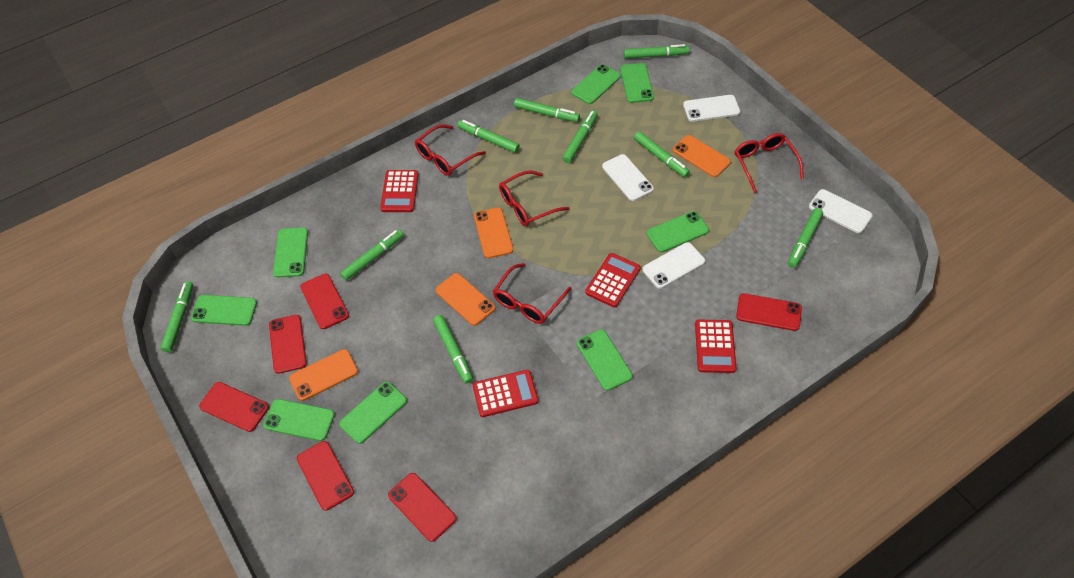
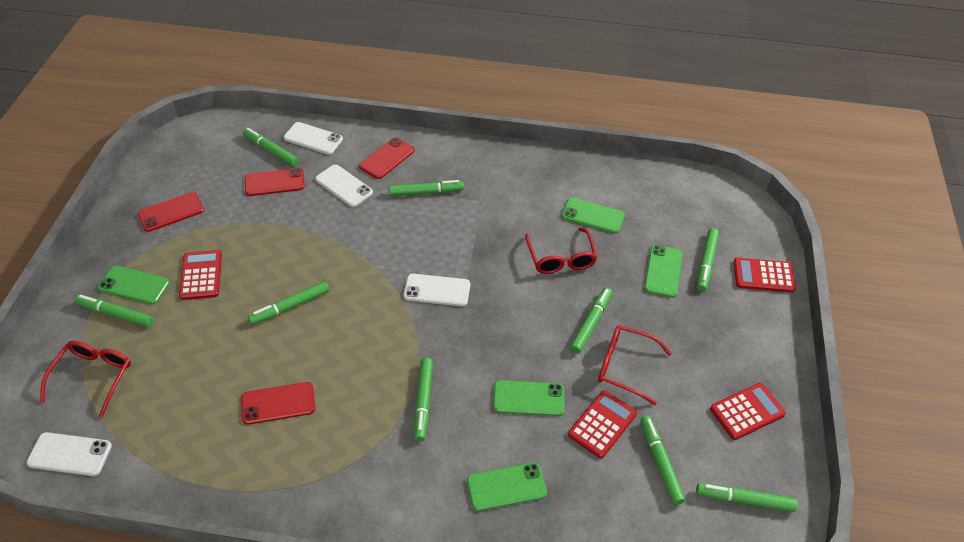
green phone: [191,295,257,326] [263,399,335,441] [273,227,308,278] [339,381,407,444] [571,64,621,104] [577,329,633,391] [620,63,654,103] [647,211,709,252] = 8 -> [98,266,170,305] [467,462,547,511] [493,380,565,416] [562,198,625,234] [644,245,682,298] = 5
orange phone: [289,349,358,401] [435,273,495,326] [474,207,514,258] [673,135,731,177] = 4 -> none = 0
red glasses: [415,124,486,176] [493,263,572,324] [499,170,570,226] [735,133,804,193] = 4 -> [40,341,131,418] [525,227,597,274] [598,325,672,405] = 3
red phone: [199,382,269,432] [269,315,307,374] [297,441,354,511] [300,274,349,329] [388,473,457,542] [736,293,802,331] = 6 -> [138,192,204,232] [241,382,315,425] [245,168,305,196] [359,137,415,179] = 4

